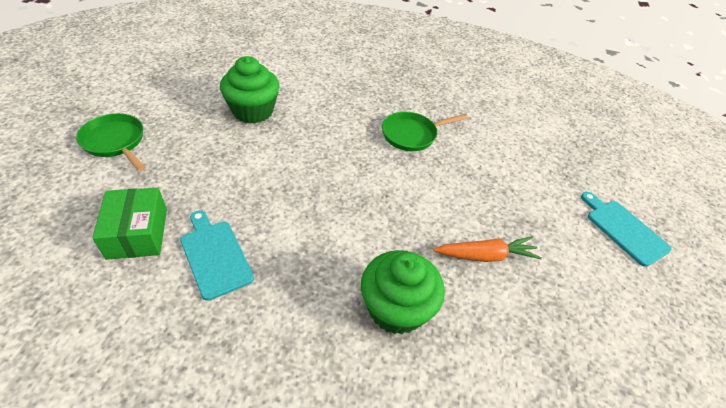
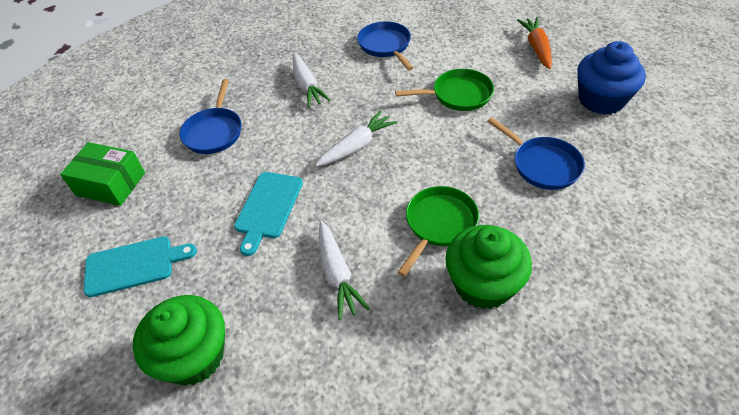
blue cupcake: none = 0 -> [577,41,646,115] = 1
blue pan: none = 0 -> [179,79,242,154] [357,21,413,71] [487,117,585,190] = 3
white carrot: none = 0 -> [293,53,331,107] [315,110,398,167] [319,220,370,320] = 3

